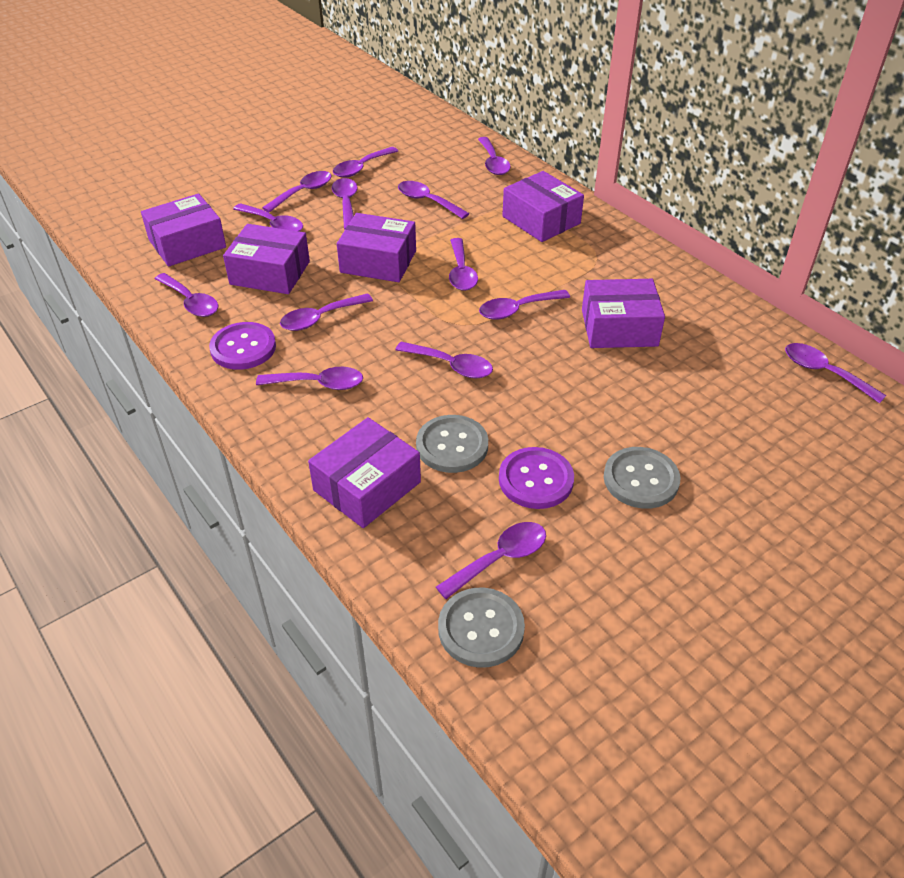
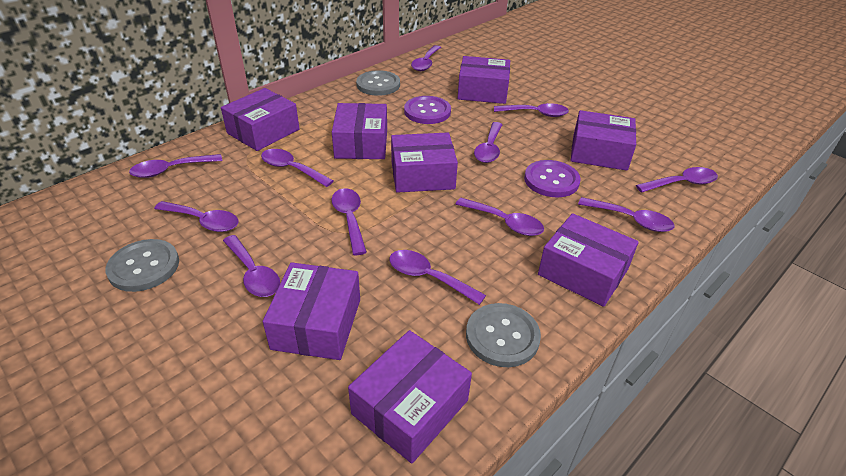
purple box: [141,194,226,267] [223,224,310,294] [308,417,421,528] [337,213,416,282] [502,171,584,242] [582,279,665,348] = 6 -> [221,88,300,151] [263,262,360,360] [332,103,387,159] [348,330,472,463] [391,133,458,193] [457,56,510,104] [538,213,639,307] [571,110,636,171] = 8
purple spoon: [155,273,218,317] [233,203,303,231] [256,367,363,390] [262,171,332,213] [280,294,373,331] [332,178,357,229] [333,147,398,178] [395,342,493,379] [398,181,469,219] [436,522,546,599] [449,238,478,291] [478,137,511,175] [479,290,570,320] [785,343,887,403] = 14 -> [129,154,222,178] [154,201,238,232] [223,235,280,297] [261,149,334,187] [332,188,367,255] [389,250,486,305] [411,45,441,71] [455,198,544,236] [474,122,503,163] [494,103,569,117] [578,197,674,232] [636,167,718,193] = 12

